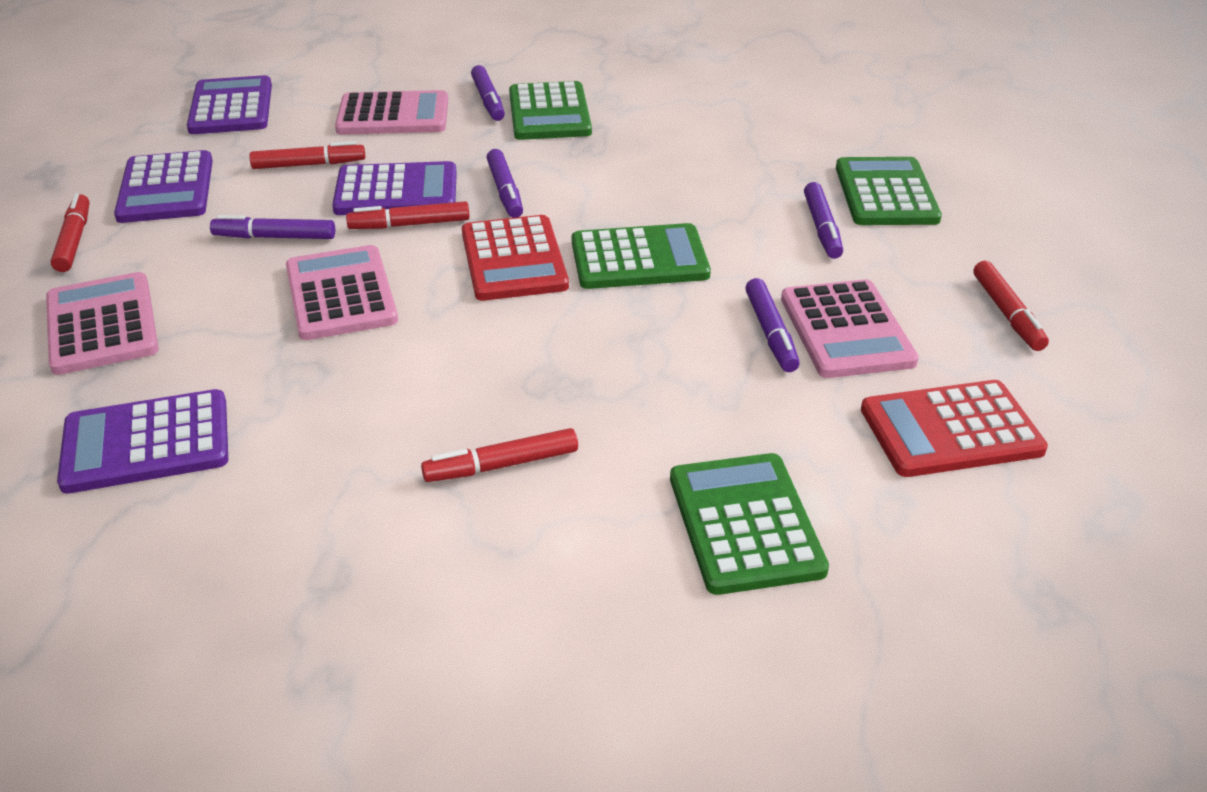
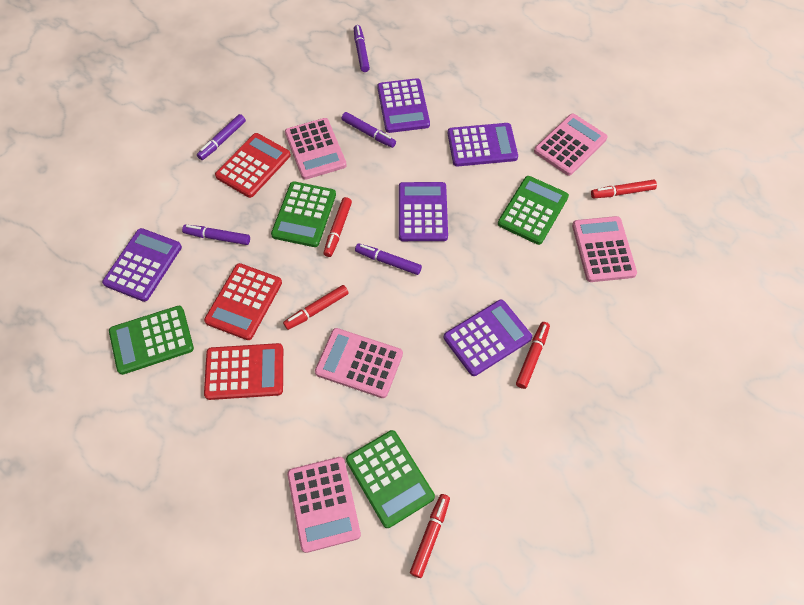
pink calculator: [46,272,159,375] [286,245,398,340] [335,90,448,135] [781,279,919,378] = 4 -> [285,118,347,180] [287,457,361,553] [315,328,403,398] [534,114,607,176] [572,216,637,282] = 5
purple calculator: [57,389,228,494] [114,150,213,223] [187,75,272,134] [332,161,457,215] = 4 -> [102,228,182,302] [377,78,430,133] [399,182,448,241] [444,300,532,376] [448,123,518,167] = 5
red calculator: [462,215,569,301] [861,380,1048,477] = 2 -> [204,263,282,340] [204,343,283,400] [215,133,291,198] = 3

